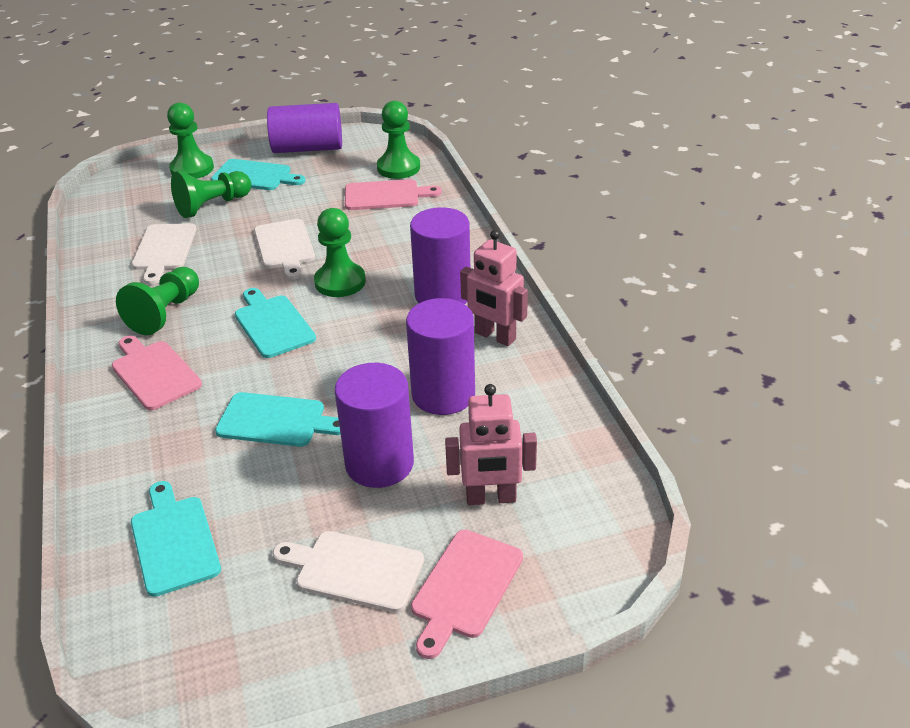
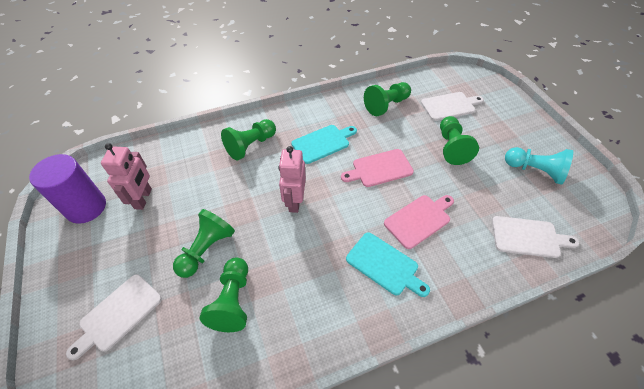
pink cutting board: [112,336,202,410] [345,179,442,210] [411,530,523,659] = 3 -> [341,149,414,187] [384,195,454,249] = 2
purple cylinder: [267,103,342,153] [335,363,414,488] [406,298,475,415] [410,207,470,304] = 4 -> [29,154,106,224] = 1
turquoise cutting board: [131,481,221,597] [211,159,305,190] [215,392,341,447] [235,288,316,358] = 4 -> [291,125,357,164] [346,232,430,297] = 2
turquoise pawn: none = 0 -> [505,147,573,185] = 1

